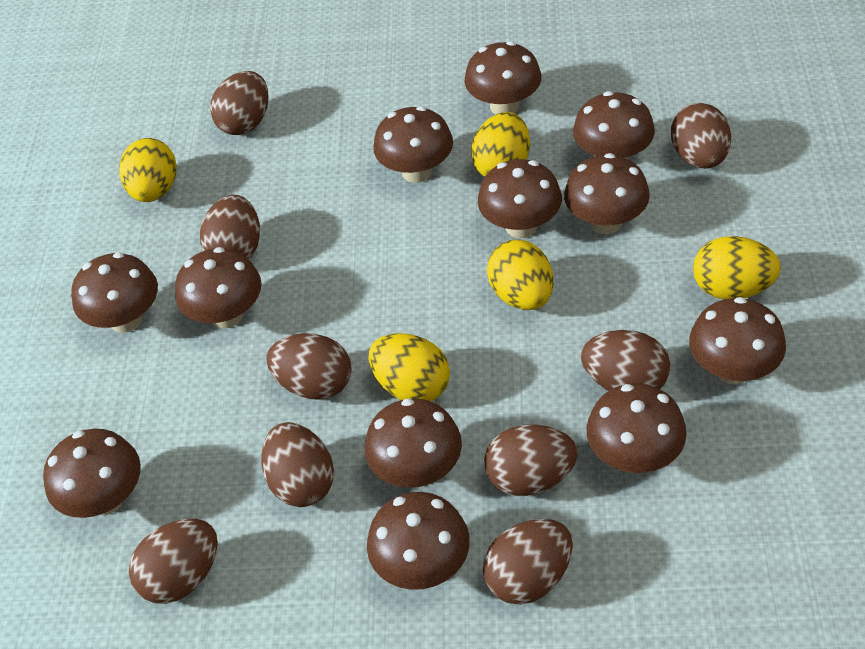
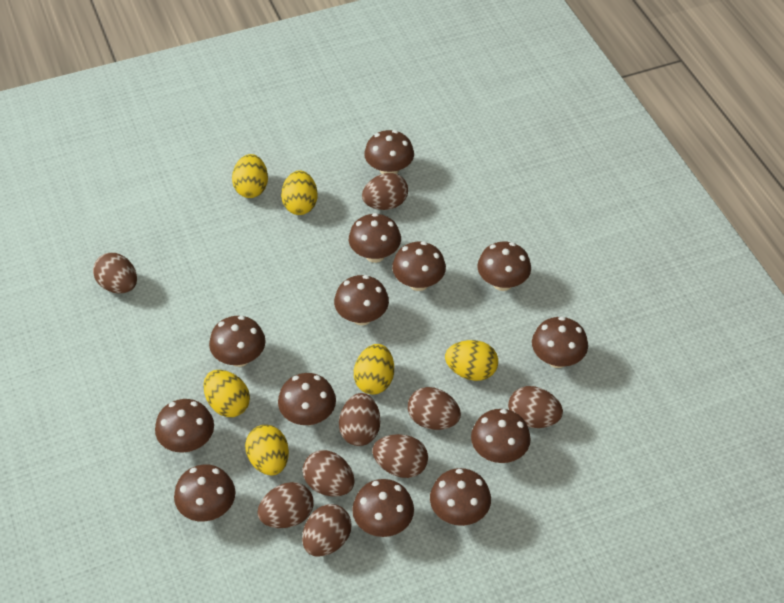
brown mushroom: [43,429,141,518] [71,252,158,333] [175,247,261,329] [365,398,462,488] [367,492,470,590] [373,106,453,183] [465,41,542,114] [478,159,562,238] [564,153,650,234] [573,91,655,160] [586,383,687,473] [689,297,786,384] = 12 -> [155,399,214,452] [174,464,235,522] [209,316,266,367] [278,373,336,425] [334,275,389,326] [349,213,401,263] [352,479,414,537] [364,130,414,174] [392,241,446,291] [430,468,491,526] [471,409,531,463] [478,242,531,291] [532,316,588,368] = 13
yellow egg: [119,138,177,202] [368,333,450,401] [471,112,530,177] [487,239,554,310] [693,236,781,299] = 5 -> [203,370,250,417] [232,154,268,198] [245,425,289,475] [281,170,317,215] [354,344,394,395] [445,340,498,381] = 6

